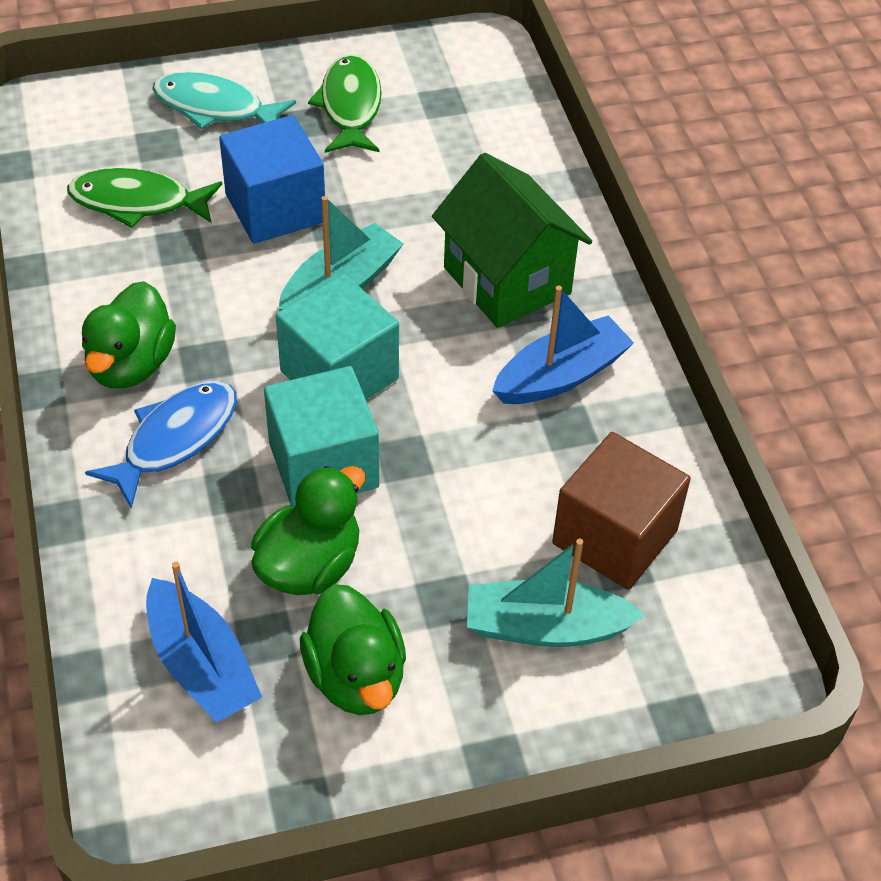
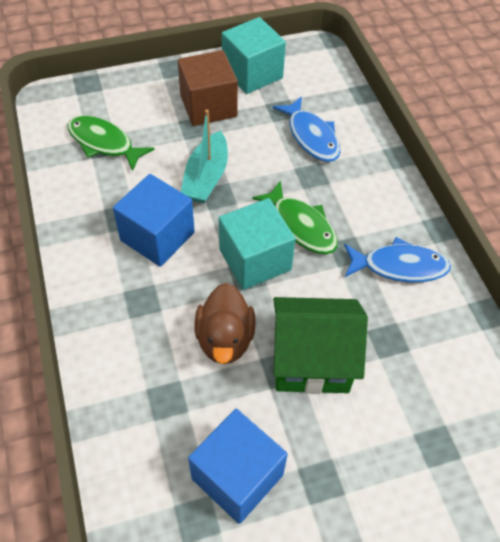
blue boat: [146,561,262,723] [492,286,634,404] = 2 -> none = 0
blue cube: [219,115,325,244] = 1 -> [113,174,195,266] [188,409,288,524] = 2
blue fish: [85,381,237,509] = 1 -> [273,96,340,162] [344,237,451,282] = 2
brown duck: none = 0 -> [195,283,256,364] = 1
green duck: [82,281,176,389] [251,466,365,595] [300,584,406,715] = 3 -> none = 0
turquoise boat: [279,196,403,311] [467,539,646,647] = 2 -> [181,109,228,204] = 1
turquoise fish: [152,72,296,129] = 1 -> none = 0

